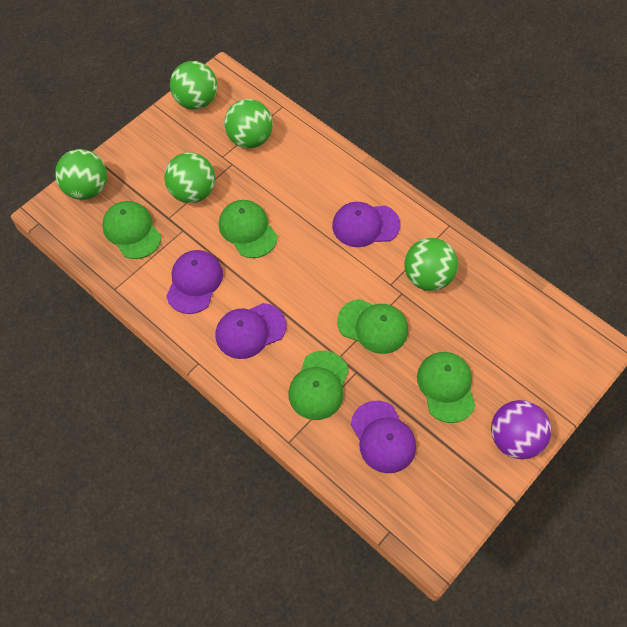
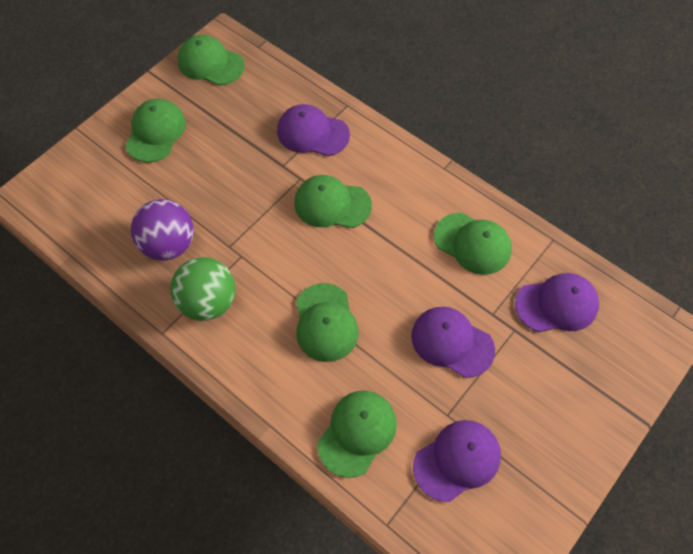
green ball: [55,149,107,200] [164,152,215,203] [170,61,217,110] [224,99,273,148] [404,238,458,291] = 5 -> [170,257,236,321] = 1
green cap: [102,201,161,259] [219,200,277,258] [288,351,349,420] [337,299,408,354] [417,352,475,423] = 5 -> [125,99,186,163] [177,35,245,85] [294,175,372,228] [296,283,359,362] [318,391,397,478] [434,213,512,275] = 6

